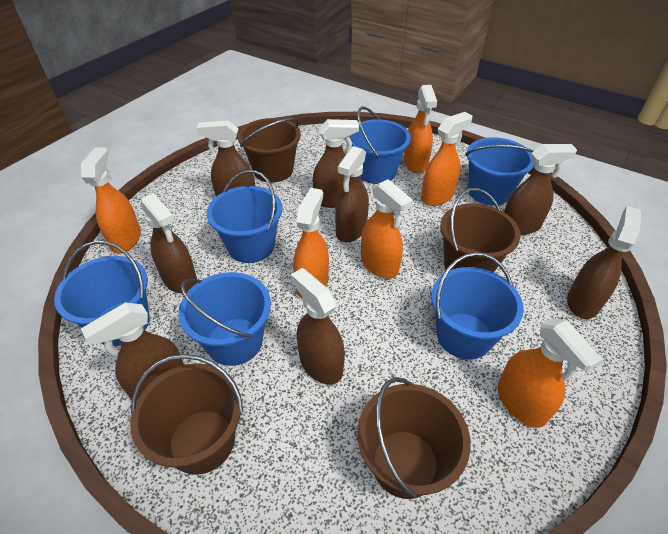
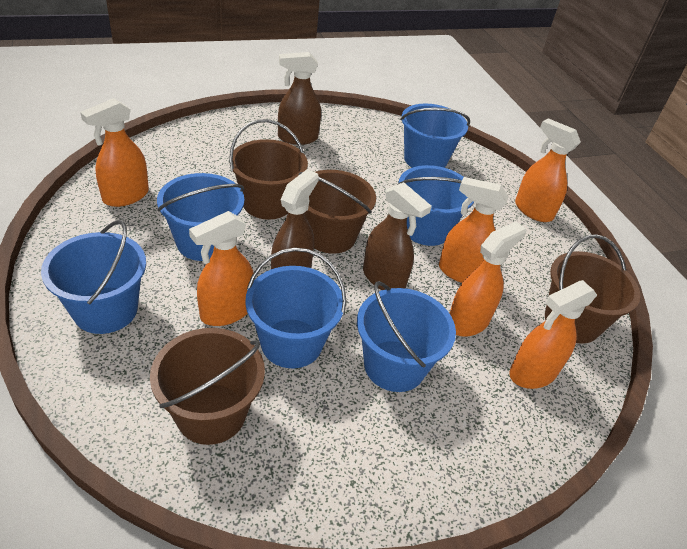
brown spray bottle: [81,303,184,401] [140,193,197,293] [197,120,255,196] [291,268,345,385] [313,119,359,208] [335,146,369,242] [504,144,577,235] [567,206,641,319] = 8 -> [271,169,319,269] [278,52,321,145] [363,182,432,290] = 3

